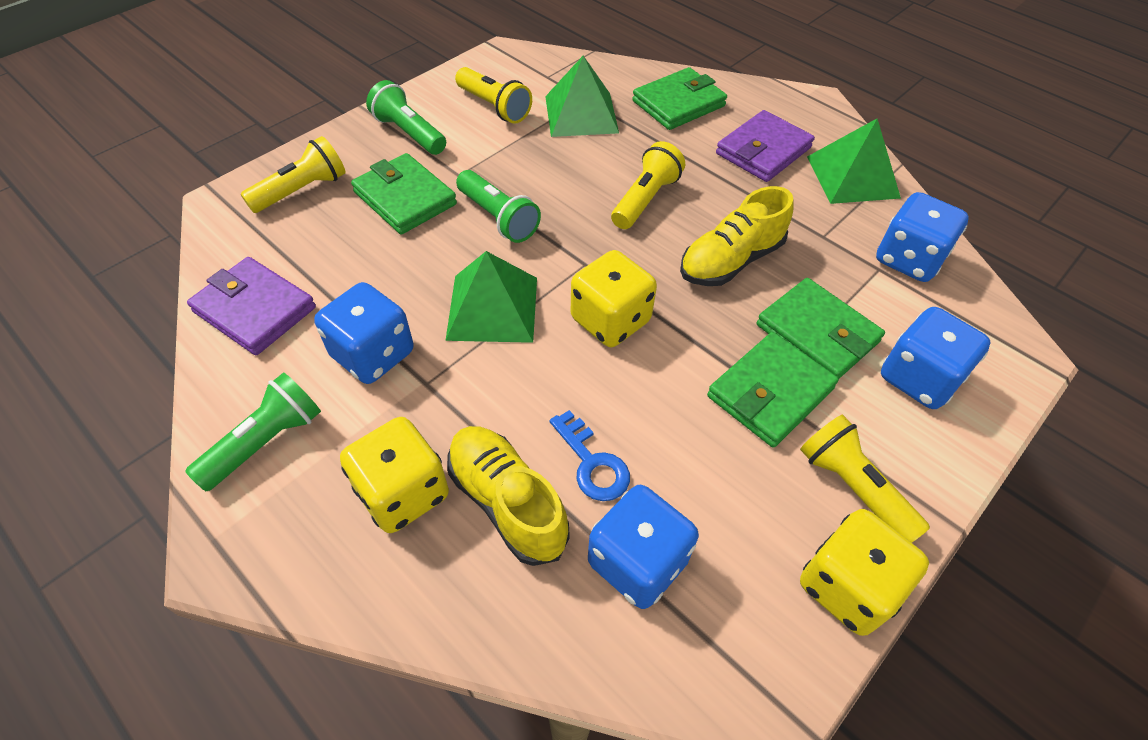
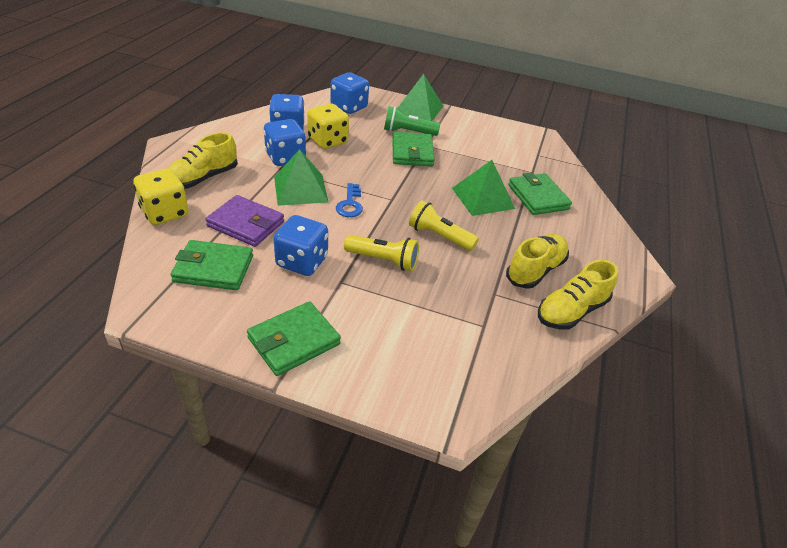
green flashlight: [185,372,321,491] [366,80,446,155] [456,170,541,243] = 3 -> [384,106,440,136] = 1
purple wallet: [187,257,316,355] [716,110,815,182] = 2 -> [205,195,284,247] = 1
yellow dice: [340,417,449,533] [571,250,657,347] [800,509,929,636] = 3 -> [133,168,189,225] [307,104,349,149] = 2
yellow flashlight: [241,136,346,213] [455,67,532,124] [611,141,685,229] [800,415,930,543] = 4 -> [344,235,419,271] [409,200,479,251] = 2
yellow shoe: [447,426,569,566] [680,186,794,286] = 2 -> [167,132,238,189] [506,234,569,289] [538,260,618,329] = 3

